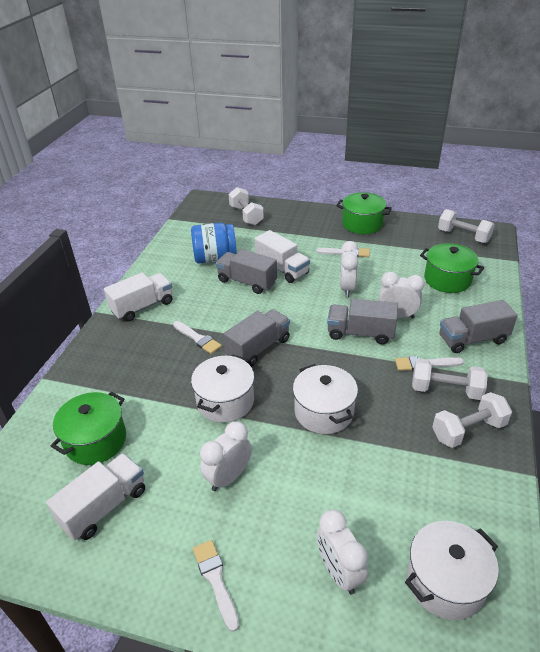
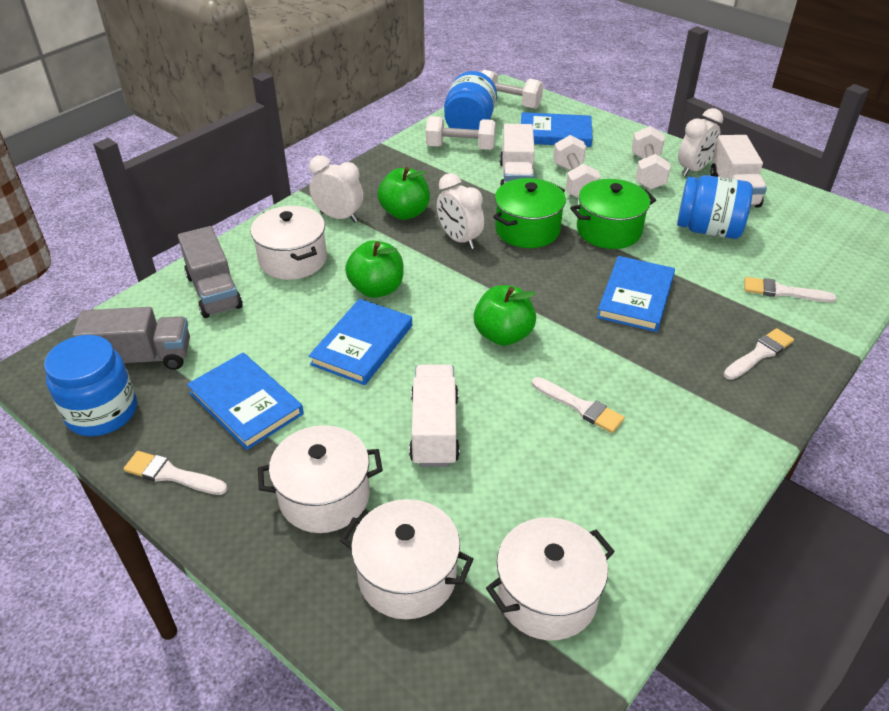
blue book: none = 0 -> [187,353,304,450] [309,299,412,385] [521,112,593,147] [597,256,675,332] = 4
blue jar: [191,223,237,263] = 1 -> [44,335,137,436] [444,71,497,130] [677,175,753,239] = 3
green apple: none = 0 -> [345,240,404,298] [378,167,430,220] [474,285,536,346] = 3
green pot: [51,392,126,465] [336,192,392,234] [420,243,484,293] = 3 -> [493,178,566,248] [570,179,656,249] = 2
grey truck: [216,249,277,294] [224,309,290,367] [327,299,398,345] [439,300,518,353] = 4 -> [72,307,190,370] [178,226,243,318] = 2
white clock: [200,421,252,491] [317,510,368,594] [340,241,359,297] [379,272,425,319] = 4 -> [309,155,363,222] [437,173,484,249] [678,108,723,177] = 3
white pot: [191,354,254,423] [293,364,358,434] [405,521,499,620] = 3 -> [250,206,327,280] [258,425,383,533] [340,499,473,619] [486,517,615,640] = 4

